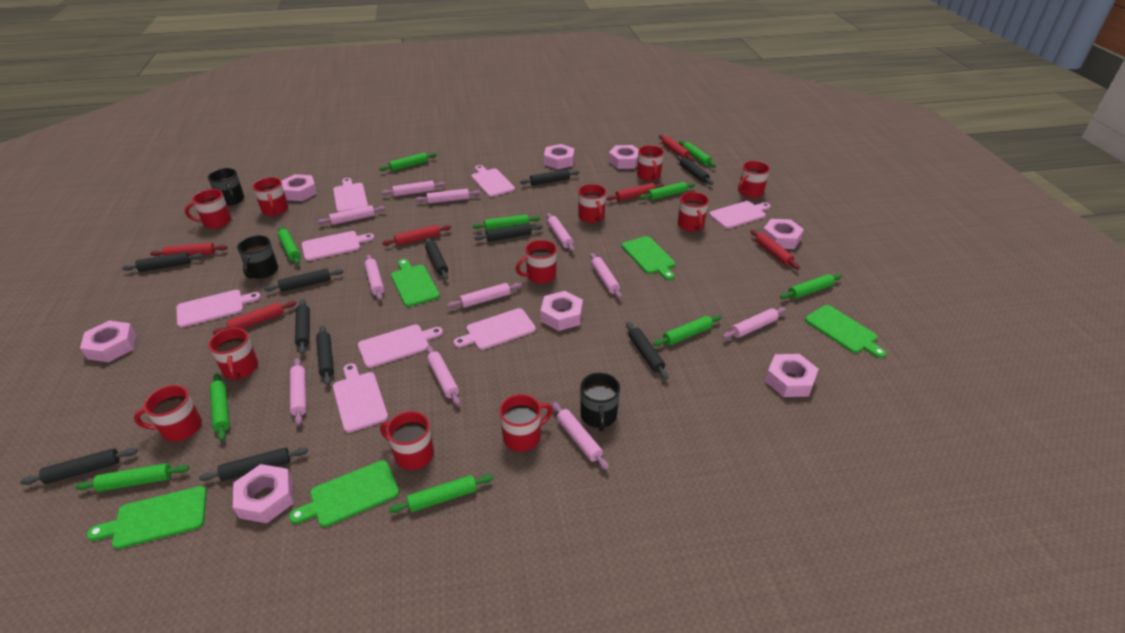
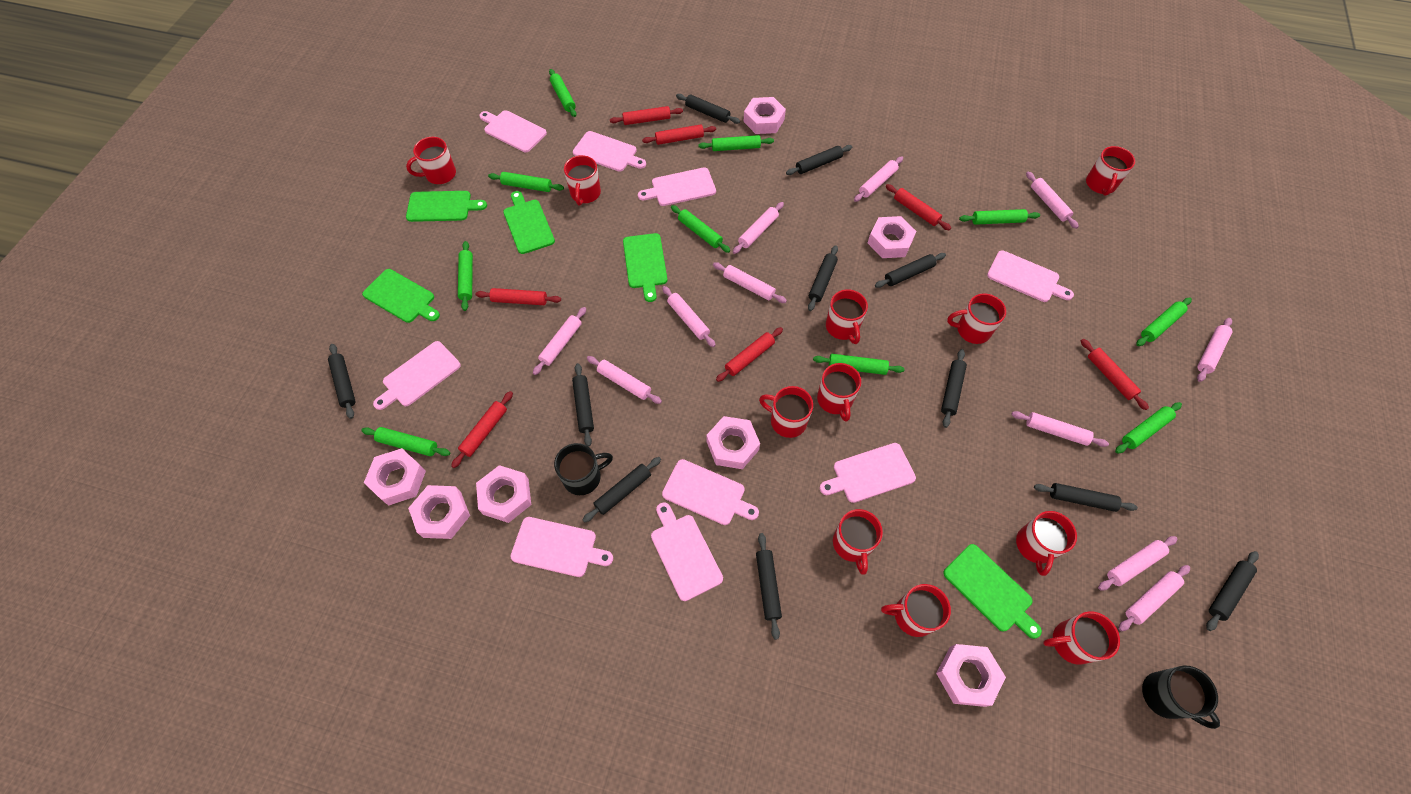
black mug: [208,168,244,206] [237,235,278,279] [580,372,620,431] = 3 -> [554,443,613,495] [1142,665,1220,729] = 2
pink cutting board: [176,290,261,328] [302,231,374,261] [333,178,368,212] [333,363,388,433] [358,325,443,368] [454,308,536,350] [472,165,515,197] [709,201,771,229] = 8 -> [373,341,461,410] [479,110,547,152] [510,517,613,577] [573,131,646,172] [638,167,716,206] [651,502,723,601] [662,459,759,525] [820,443,916,503] [987,250,1074,302] = 9
pink nut: [80,320,136,362] [233,464,294,523] [281,174,317,201] [541,291,583,331] [544,144,574,169] [608,145,639,169] [763,219,804,249] [765,354,818,397] = 8 -> [364,448,426,506] [408,485,470,539] [476,465,531,523] [707,416,760,469] [744,97,786,134] [868,216,916,258] [936,644,1006,707] = 7
red rolling pin: [150,243,228,256] [213,301,297,335] [382,225,451,246] [607,183,664,201] [659,135,694,161] [750,230,800,270] = 6 -> [451,391,513,468] [476,288,561,305] [610,106,683,125] [642,124,716,145] [716,327,783,382] [886,184,951,230] [1081,339,1149,410] = 7

